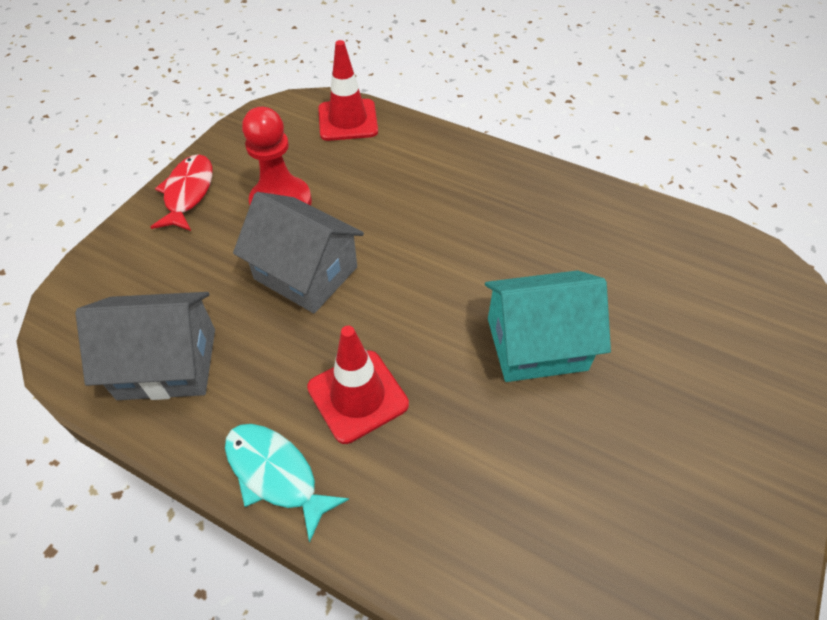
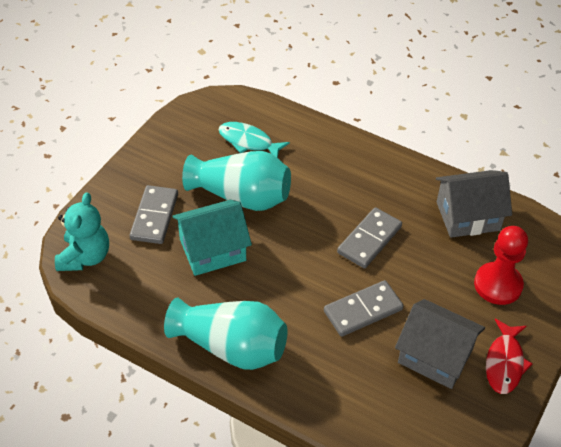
grey domino: none = 0 -> [130,185,178,244] [324,280,404,337] [337,207,402,268] = 3
red traffic cone: [307,326,409,444] [318,40,378,141] = 2 -> none = 0
turquoise teddy bear: none = 0 -> [55,192,109,271] = 1
turquoise vase: none = 0 -> [164,297,288,370] [182,151,291,211] = 2

